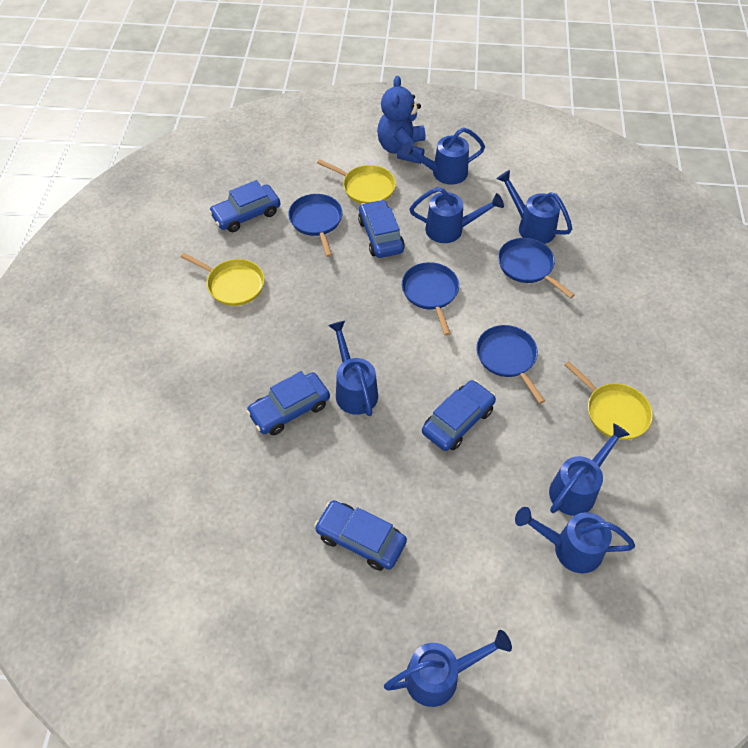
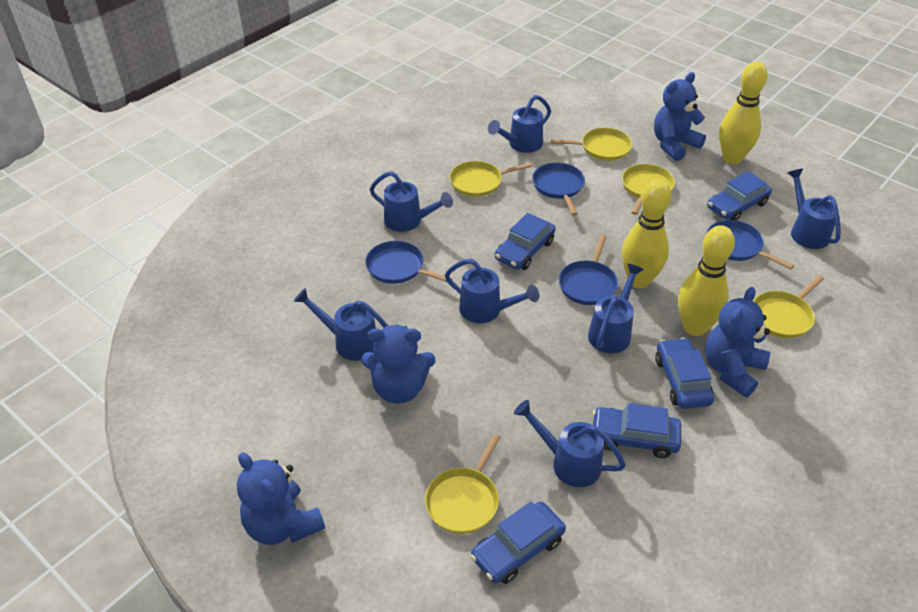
blue teddy bear: [377,76,425,164] = 1 -> [237,452,325,545] [361,325,435,404] [654,72,706,161] [705,287,770,397] = 4
yellow bowling pin: none = 0 -> [622,179,671,288] [678,225,735,336] [719,61,768,164] = 3
yellow pan: [181,253,265,306] [317,159,396,204] [564,361,653,440] = 3 -> [425,434,500,534] [450,161,533,197] [551,128,633,161] [622,164,675,215] [753,275,824,338] = 5

